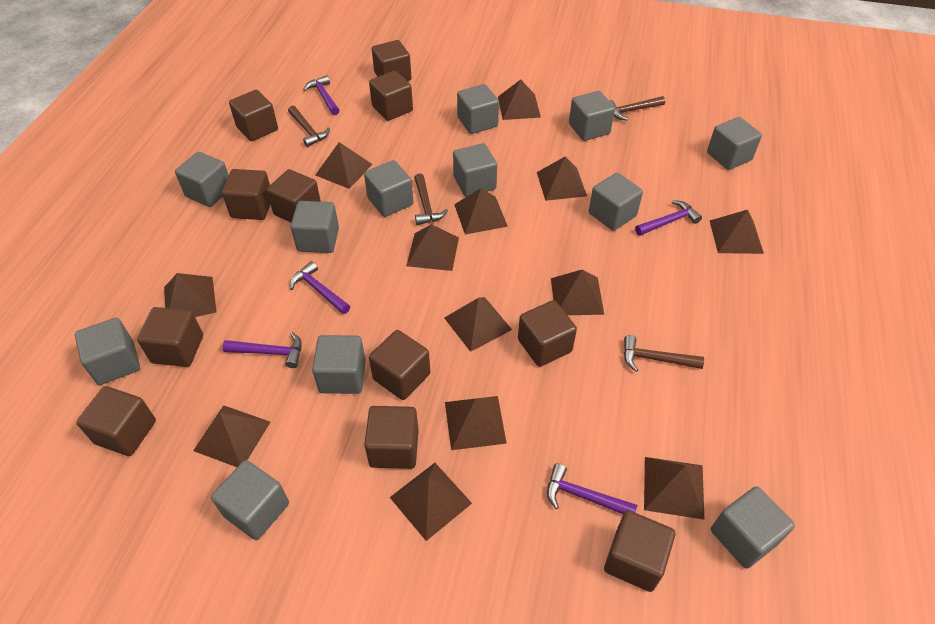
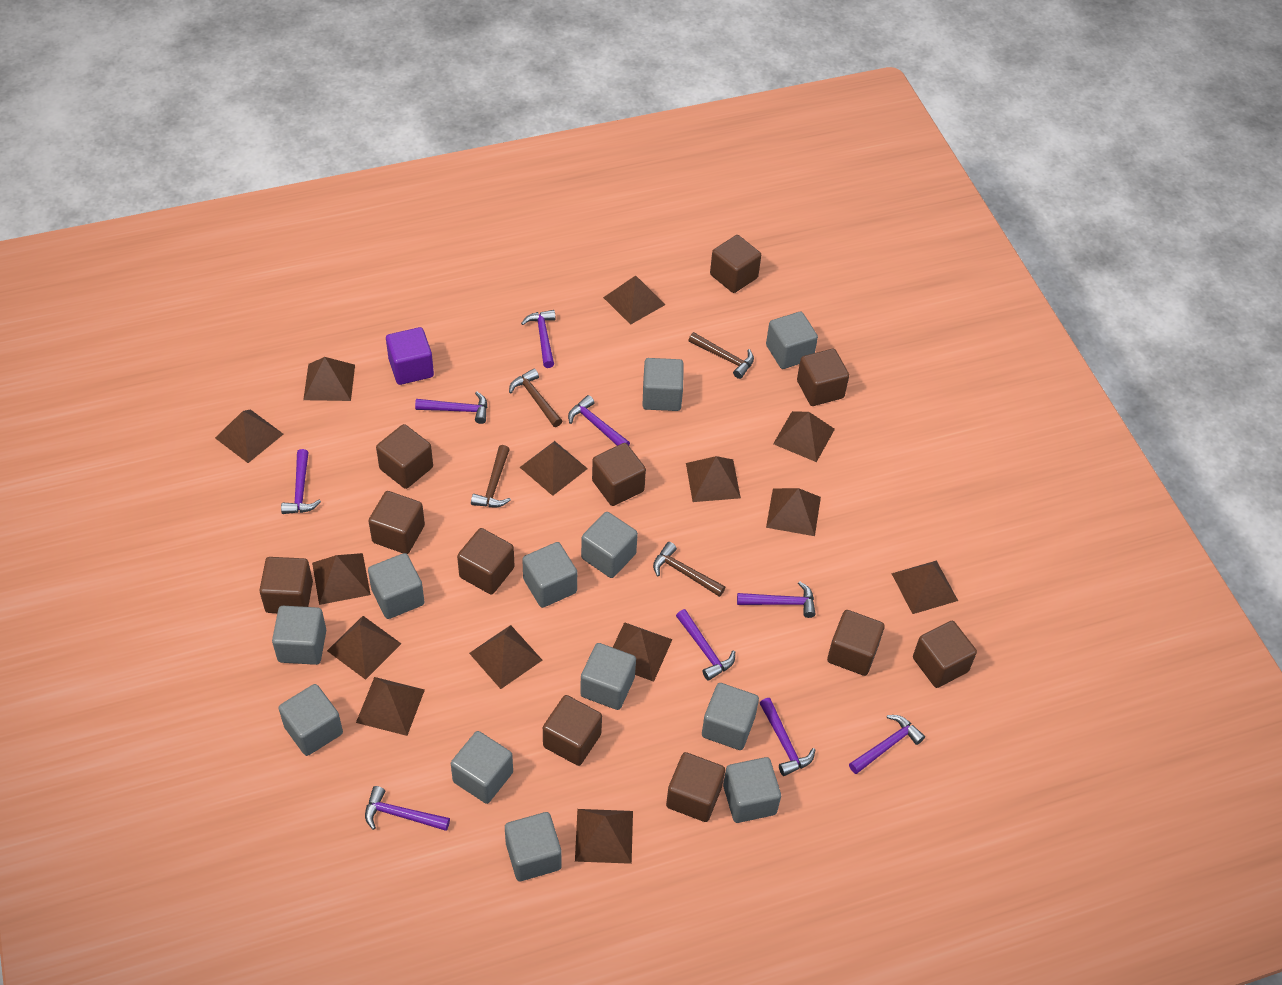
brown pyramid: [164,273,216,317] [193,405,270,467] [315,142,372,189] [390,463,472,541] [407,224,459,271] [444,297,512,352] [445,396,507,450] [454,188,508,235] [498,79,541,120] [537,156,587,201] [551,270,604,315] [644,457,705,520] [710,210,764,254] = 13 -> [215,409,283,463] [303,357,355,401] [312,553,371,605] [327,616,401,680] [356,677,425,736] [469,625,542,689] [520,441,588,496] [575,809,633,864] [603,275,665,325] [613,622,673,682] [686,456,741,502] [766,488,821,536] [773,411,835,462] [891,560,958,614] = 14
purple cube: none = 0 -> [386,327,434,385] = 1
purple hammer: [223,332,302,368] [290,261,350,314] [303,75,339,115] [547,463,637,514] [635,200,702,236] = 5 -> [281,449,321,514] [365,786,450,831] [415,392,487,424] [521,310,556,368] [568,395,630,446] [676,609,735,681] [737,581,816,618] [759,698,815,776] [849,715,925,774] = 9

